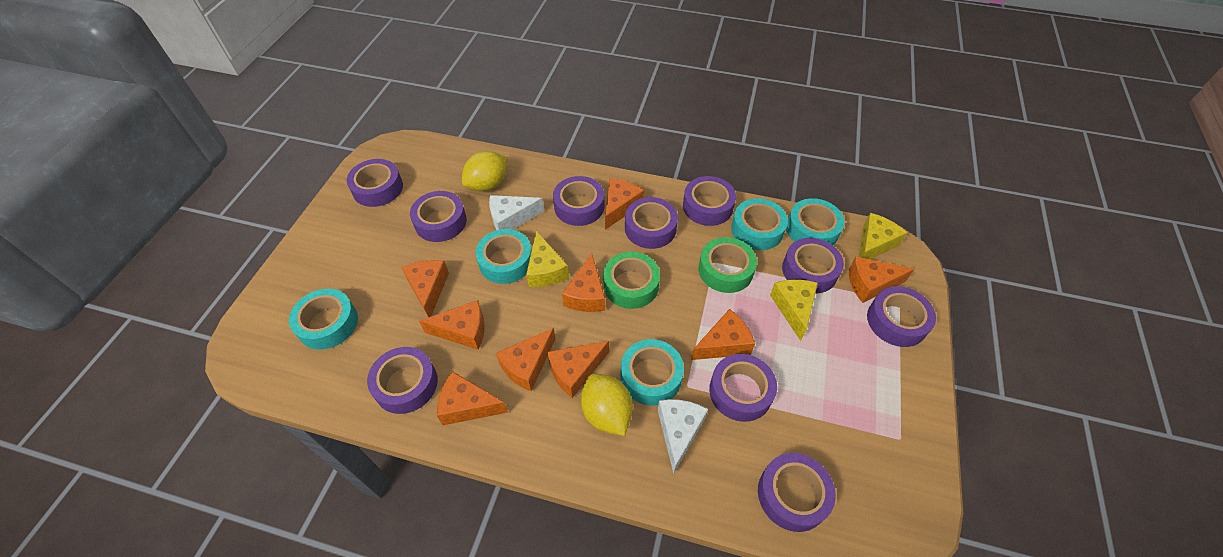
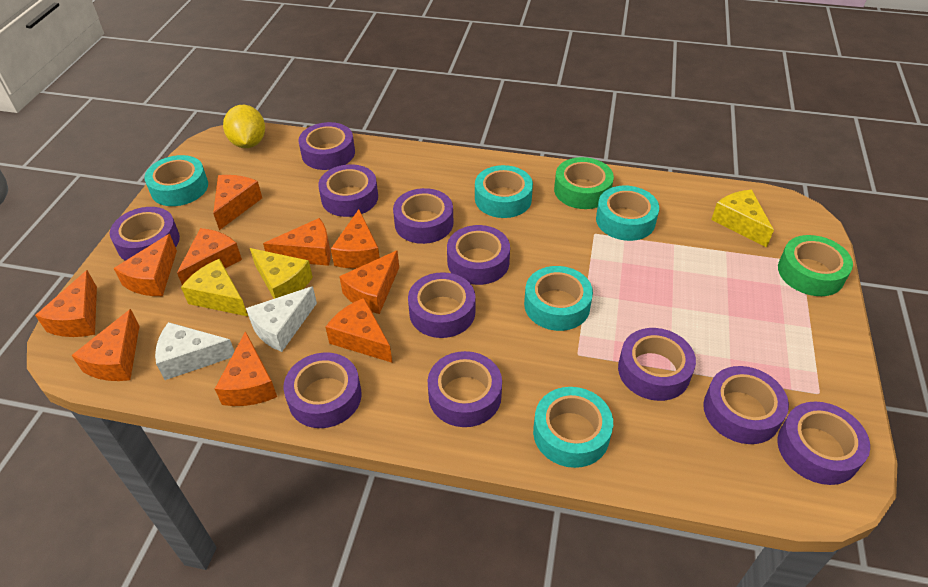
orange cheese: [401,260,449,317] [419,300,485,350] [437,371,508,425] [496,328,555,391] [547,341,609,398] [562,253,605,312] [605,178,644,230] [691,309,755,360] [849,257,914,303] = 9 -> [35,270,97,337] [72,309,139,381] [114,234,177,296] [177,228,242,285] [213,175,262,230] [215,331,277,406] [263,218,331,266] [326,298,392,363] [331,209,380,269] [339,250,399,314] = 10
purple tape: [347,159,403,207] [367,347,438,414] [410,191,467,242] [553,176,604,226] [625,197,678,249] [683,176,736,226] [709,354,777,422] [758,453,836,532] [782,238,844,293] [867,286,936,347] = 10 -> [110,207,180,261] [283,352,362,428] [298,122,355,170] [318,164,378,217] [393,188,453,244] [408,272,475,338] [428,351,502,427] [447,225,510,285] [618,328,696,401] [703,366,789,444] [777,402,870,485] = 11
yellow lemon: [462,151,507,191] [581,374,633,436] = 2 -> [223,105,265,148] = 1

